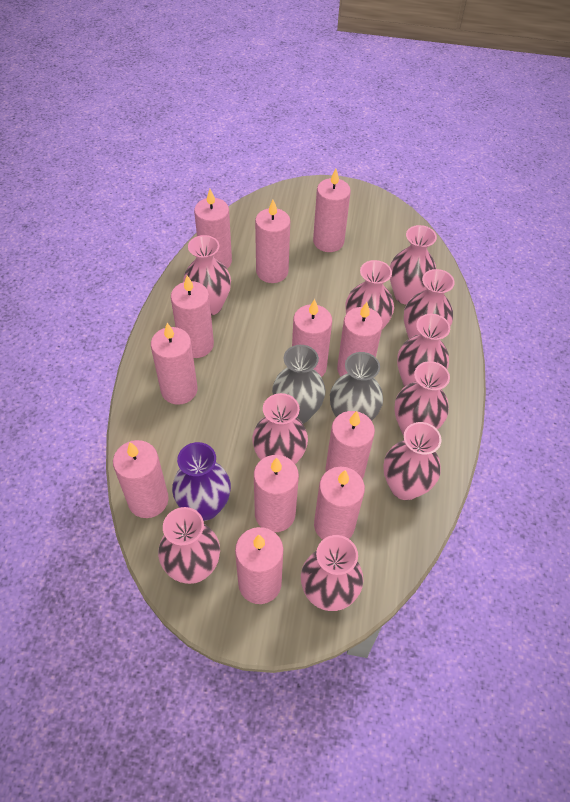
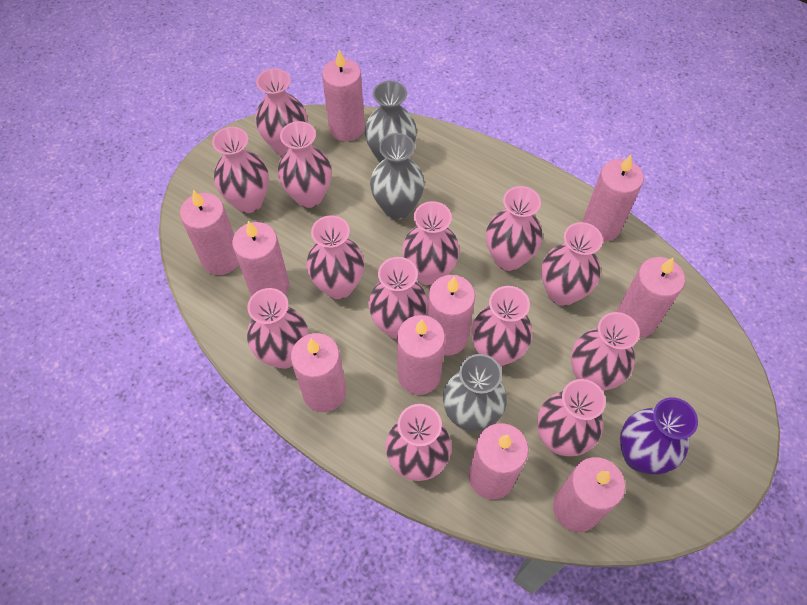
grey vase: [272,345,325,424] [330,352,383,421] = 2 -> [365,81,417,163] [370,133,425,219] [443,354,507,432] = 3
pink candle: [113,440,168,518] [151,323,198,405] [171,275,214,358] [194,189,232,269] [235,527,283,604] [254,455,299,532] [255,200,290,283] [292,299,332,377] [313,169,351,252] [314,467,365,540] [325,411,375,479] [337,302,383,377] = 12 -> [180,190,239,275] [232,221,289,296] [291,333,346,412] [322,50,365,141] [397,315,445,395] [427,275,475,356] [468,423,529,500] [553,457,625,532] [583,155,644,241] [616,257,685,338] = 10
pink vase: [158,507,220,584] [183,235,231,315] [252,393,308,464] [301,535,363,611] [345,260,394,329] [383,422,442,500] [390,225,437,305] [394,361,450,435] [397,314,450,387] [404,269,455,339] = 10 -> [212,127,269,213] [247,288,308,369] [255,68,307,156] [277,121,332,208] [306,215,364,299] [368,257,428,339] [385,404,452,481] [402,201,460,286] [471,286,532,366] [486,186,543,271] [537,379,606,456] [541,222,603,306] [571,312,640,391] = 13

